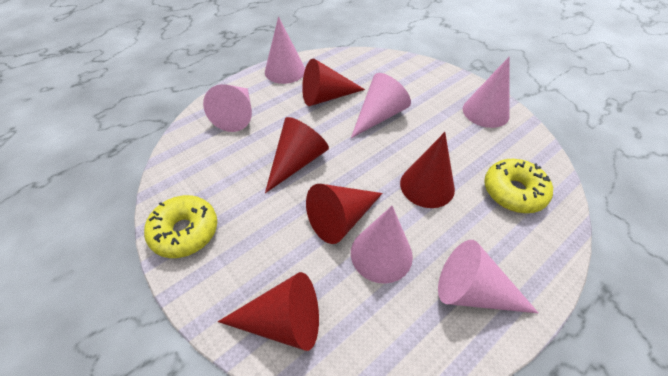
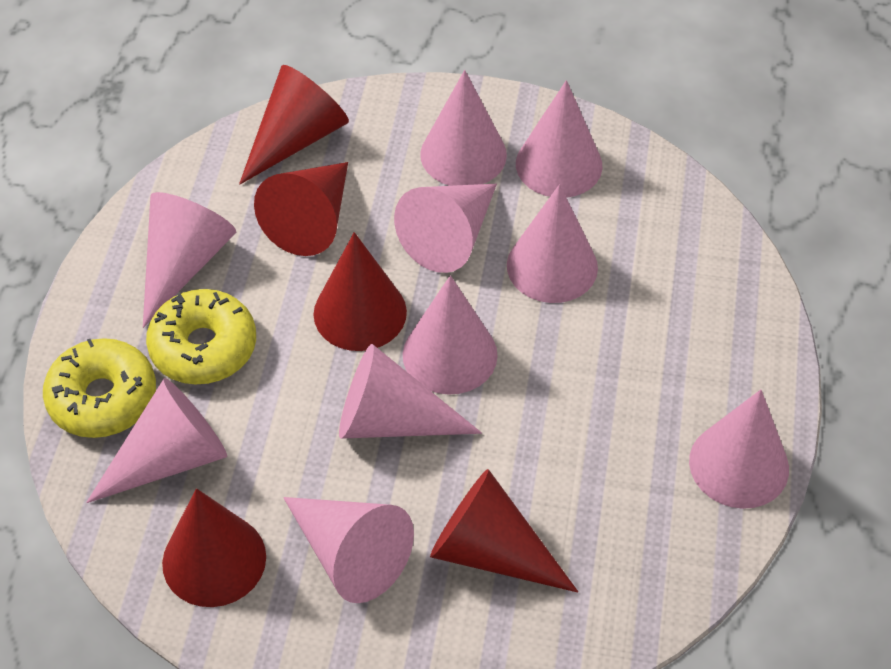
pink cone: [203,84,252,132] [265,16,305,84] [351,73,411,138] [351,206,413,284] [438,240,539,314] [463,56,510,128] = 6 -> [86,378,227,503] [143,192,236,328] [283,497,414,603] [339,344,482,439] [394,184,497,273] [403,275,498,395] [420,70,507,186] [507,184,598,303] [516,80,602,198] [689,390,789,509] = 10

